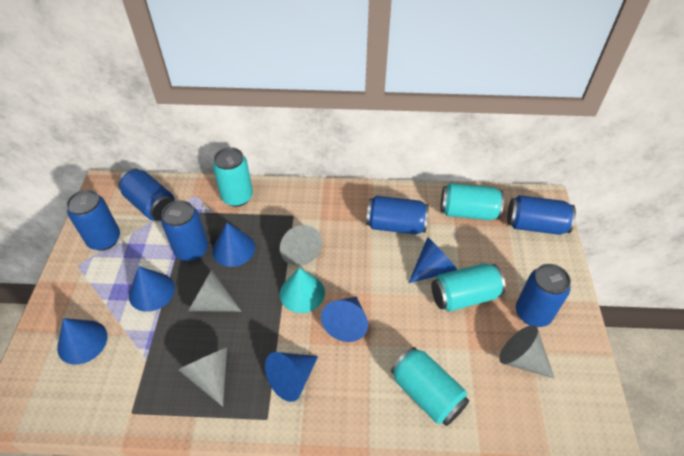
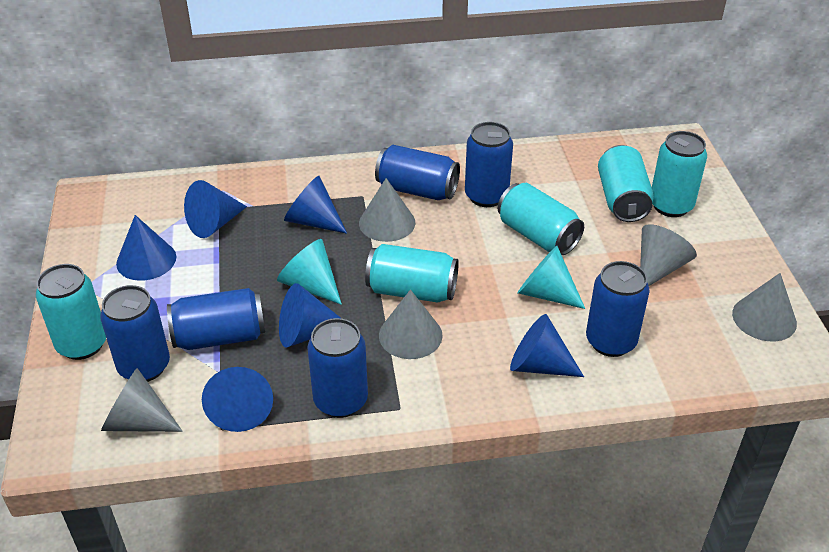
grey cone: [179,348,227,407] [188,269,242,312] [280,225,322,266] [499,325,555,379] = 4 -> [101,368,183,432] [359,178,415,242] [379,290,442,359] [640,224,697,286] [732,273,797,342] = 5
turquoise can: [213,147,253,207] [391,347,469,426] [432,263,506,312] [440,183,504,220] = 4 -> [36,264,106,360] [365,244,459,302] [498,183,584,255] [598,145,654,222] [652,131,707,217] = 5
turquoise cone: [280,268,325,313] = 1 -> [277,239,342,305] [518,246,585,309] = 2

